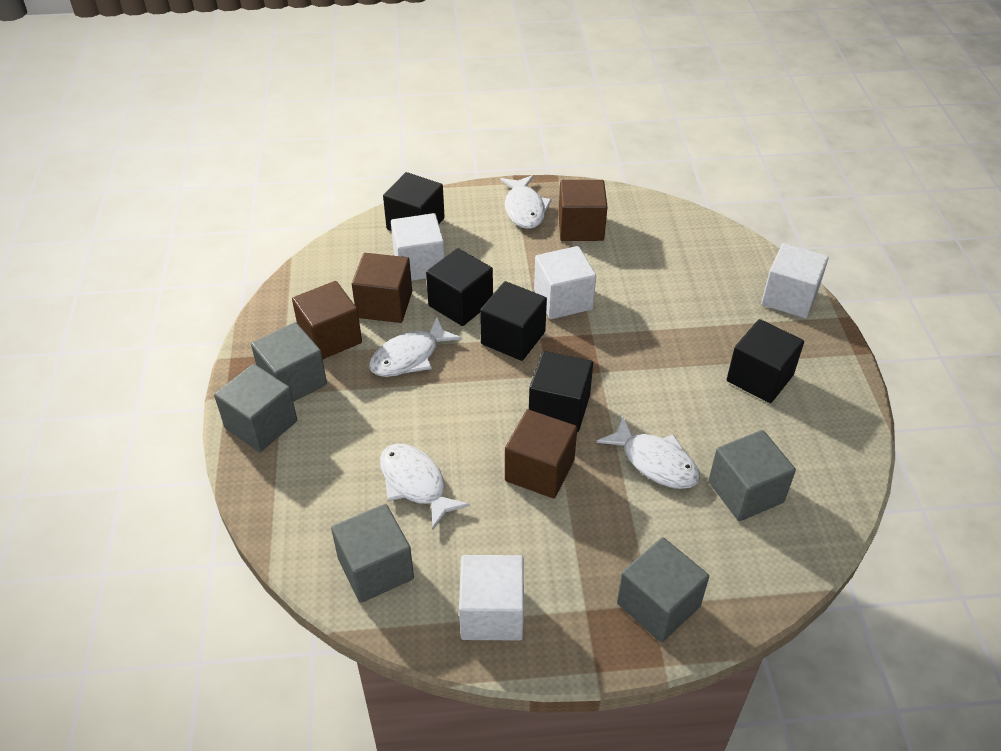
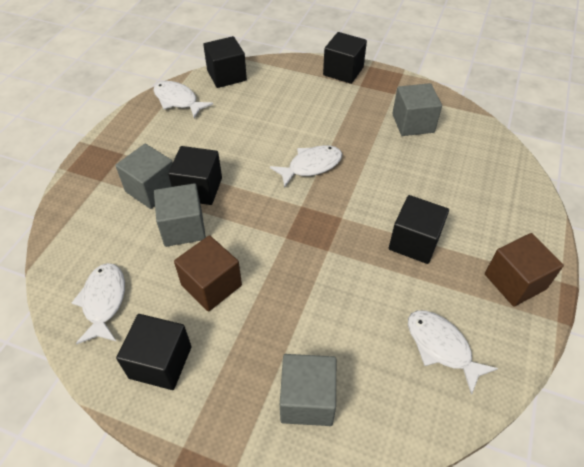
brown cube: [292,281,362,359] [352,253,412,323] [505,409,577,498] [558,180,607,241] = 4 -> [174,235,242,312] [485,233,564,307] = 2
grey cube: [214,364,297,452] [251,322,327,402] [331,504,414,603] [617,537,709,642] [708,430,796,521] = 5 -> [116,144,173,209] [154,183,206,247] [280,354,336,426] [392,83,442,136] = 4
white cube: [391,213,445,281] [459,555,524,641] [534,246,596,319] [761,243,829,318] = 4 -> none = 0

